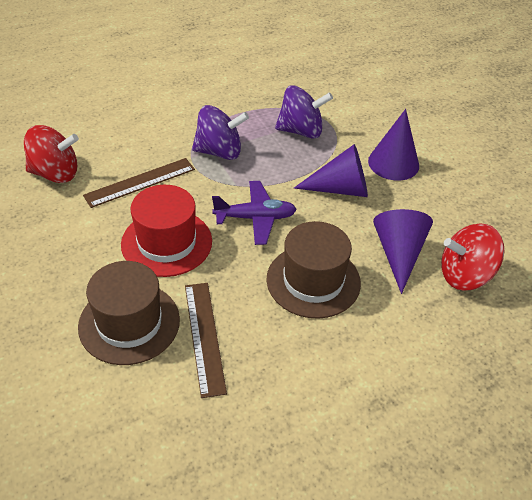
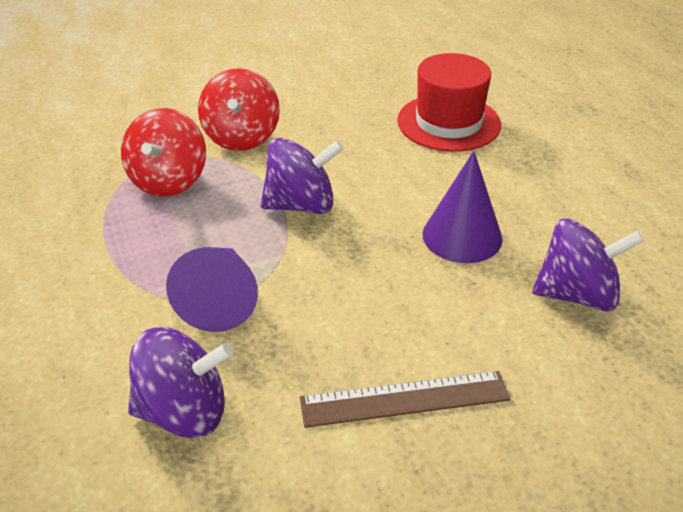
brown hat: [78,261,180,365] [267,221,361,319] = 2 -> none = 0
brown ruler: [83,158,195,208] [185,283,227,398] = 2 -> [300,371,510,428] = 1
purple cone: [294,144,368,197] [368,109,419,181] [373,209,433,294] = 3 -> [166,247,258,332] [423,151,502,263] = 2
purple plane: [212,181,297,245] = 1 -> none = 0
purple spinning top: [192,105,249,160] [275,85,333,138] = 2 -> [128,327,233,438] [261,138,344,214] [532,219,644,311] = 3

